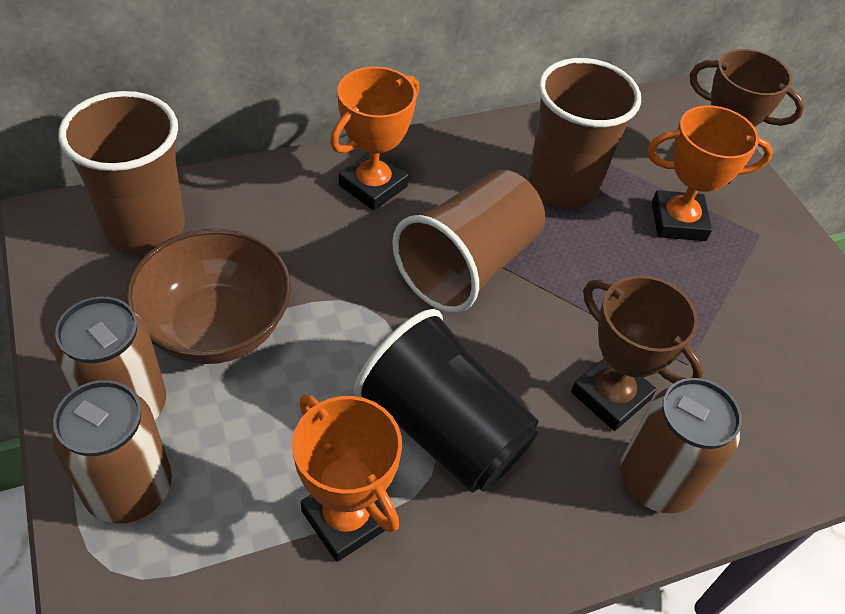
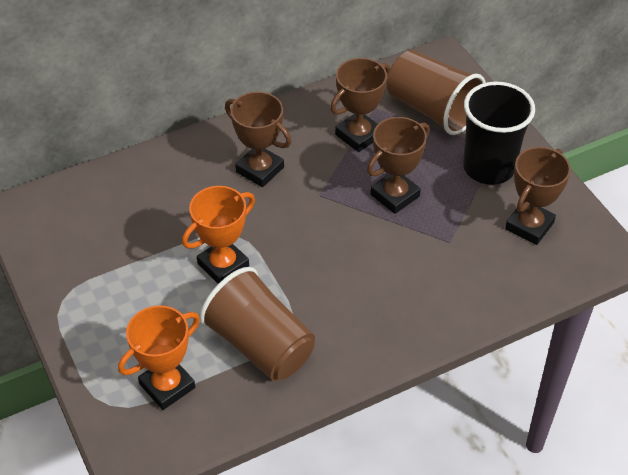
brown bowl: [125,229,291,364] = 1 -> none = 0
brown can: [52,380,172,524] [54,297,166,420] [620,378,742,513] = 3 -> none = 0
brown cup: [58,91,185,255] [392,170,545,313] [528,58,641,208] = 3 -> [200,267,315,381] [387,50,486,135] = 2
brown trophy: [571,275,703,431] [690,49,805,184] = 2 -> [225,92,292,187] [330,58,390,152] [367,117,430,214] [505,147,571,245] = 4
orange trophy: [292,395,402,562] [330,67,419,211] [647,105,773,241] = 3 -> [118,305,200,410] [182,186,255,284] = 2

